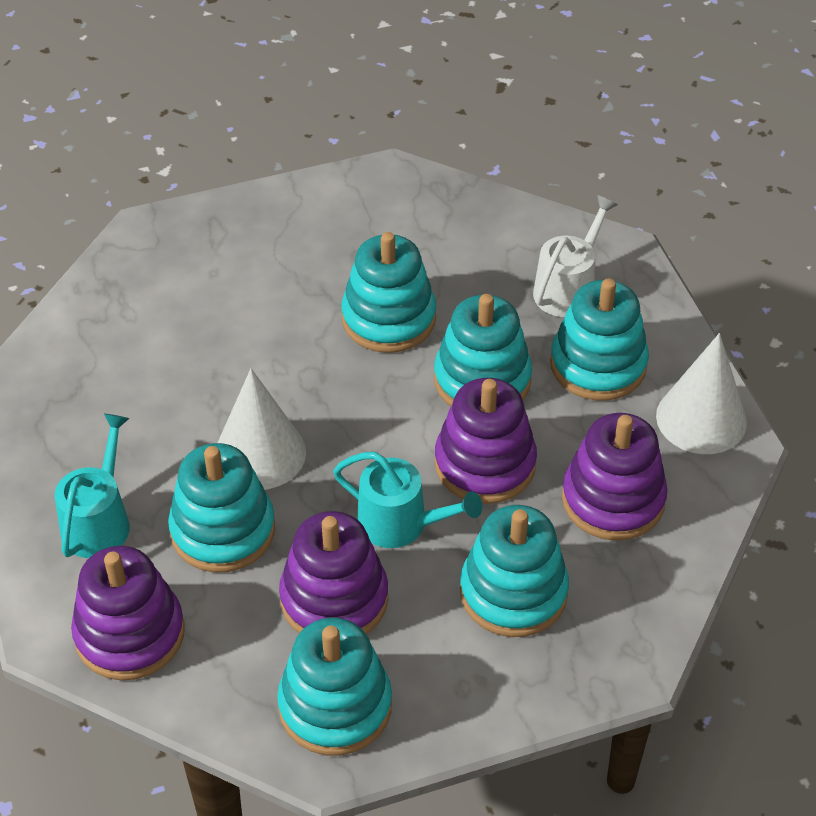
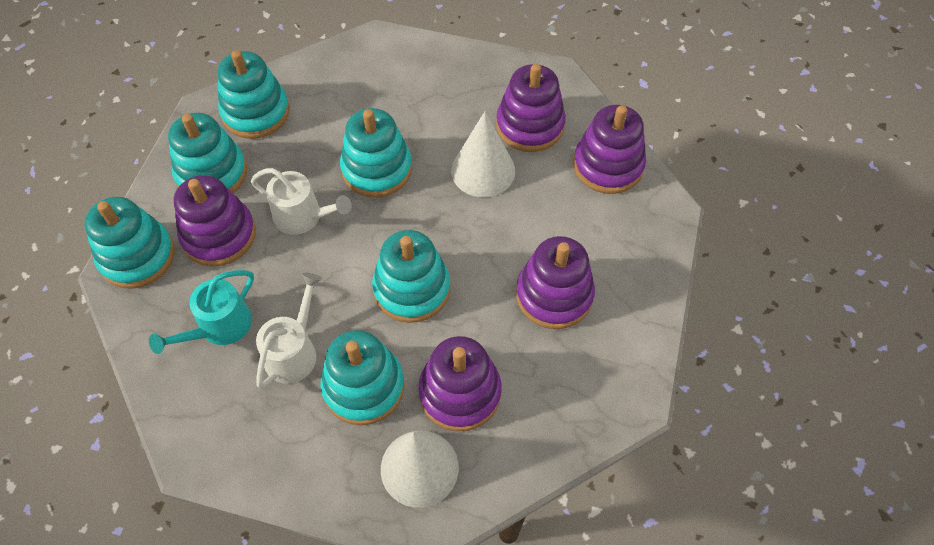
purple stacking toy: [71,546,185,680] [279,511,388,634] [434,378,537,504] [562,413,668,541] = 4 -> [174,175,256,267] [418,336,502,431] [496,64,566,152] [516,236,595,329] [573,105,646,194] = 5
turquoise watering can: [55,414,130,558] [333,452,482,548] = 2 -> [149,270,254,354] = 1
white watering can: [533,195,618,317] = 1 -> [251,168,352,235] [256,273,322,389] = 2

